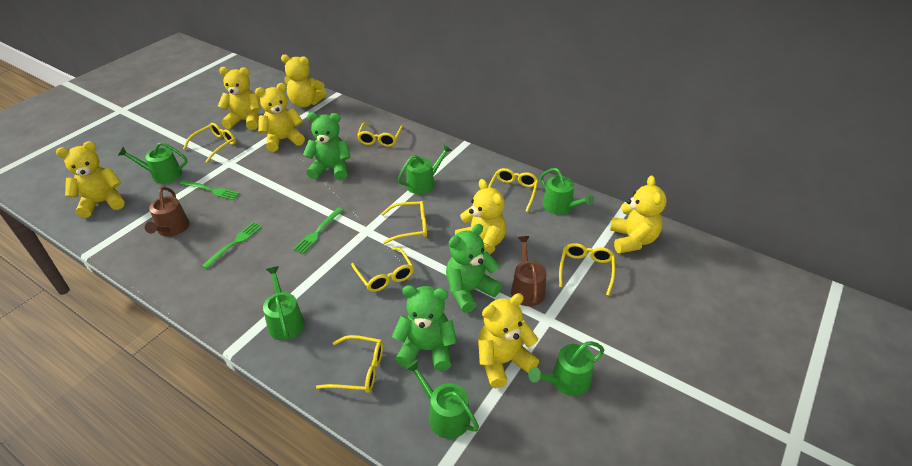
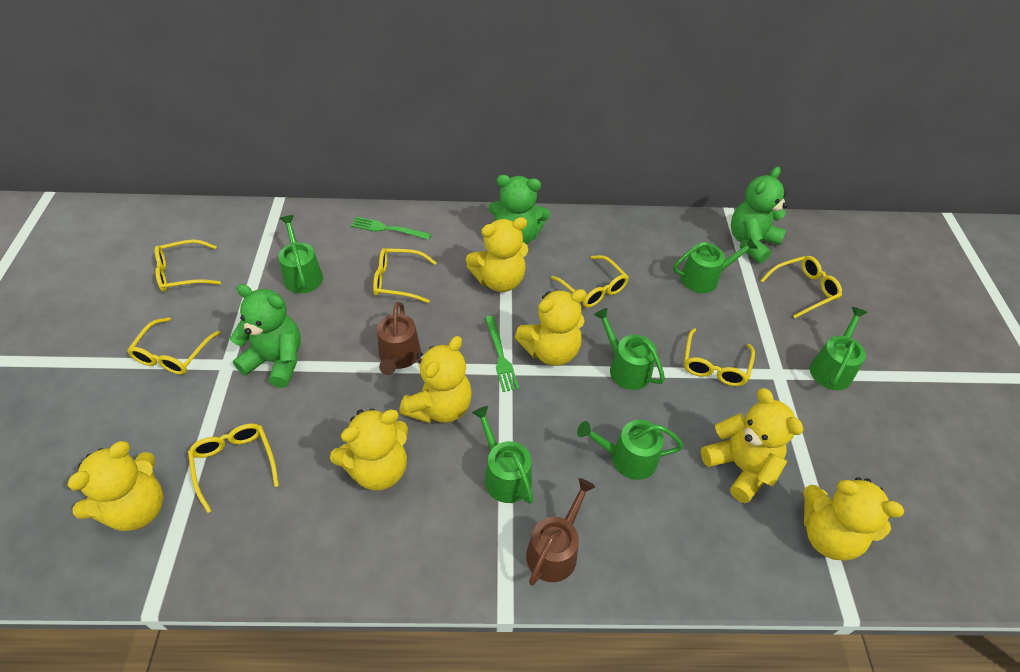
green fork: [180,180,240,200] [202,222,262,269] [293,207,343,254] = 3 -> [351,217,431,240] [485,316,519,392] = 2

